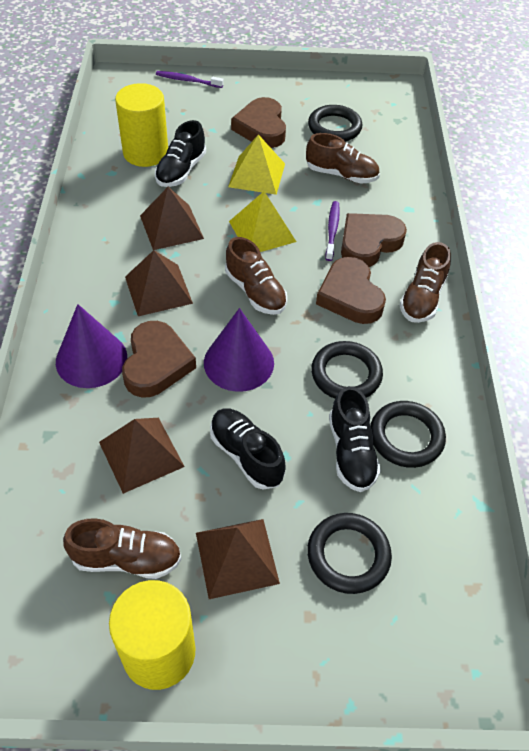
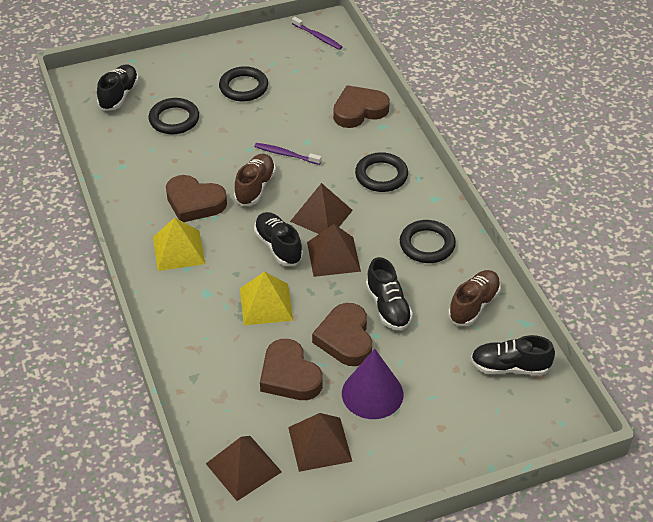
black shoe: [155,120,206,187] [210,408,286,490] [329,386,381,492] = 3 -> [97,64,139,111] [254,212,303,266] [366,257,413,331] [471,335,555,375] = 4
brown shoe: [63,518,181,579] [225,237,287,315] [306,133,380,183] [400,242,451,323] = 4 -> [234,154,276,206] [448,270,501,326] = 2
purple cone: [56,304,127,388] [204,308,274,392] = 2 -> [342,349,404,419] = 1
yellow cylinder: [109,580,196,690] [115,83,168,167] = 2 -> none = 0

